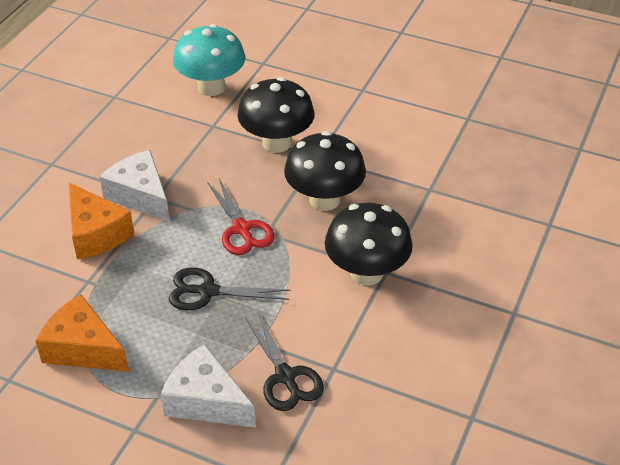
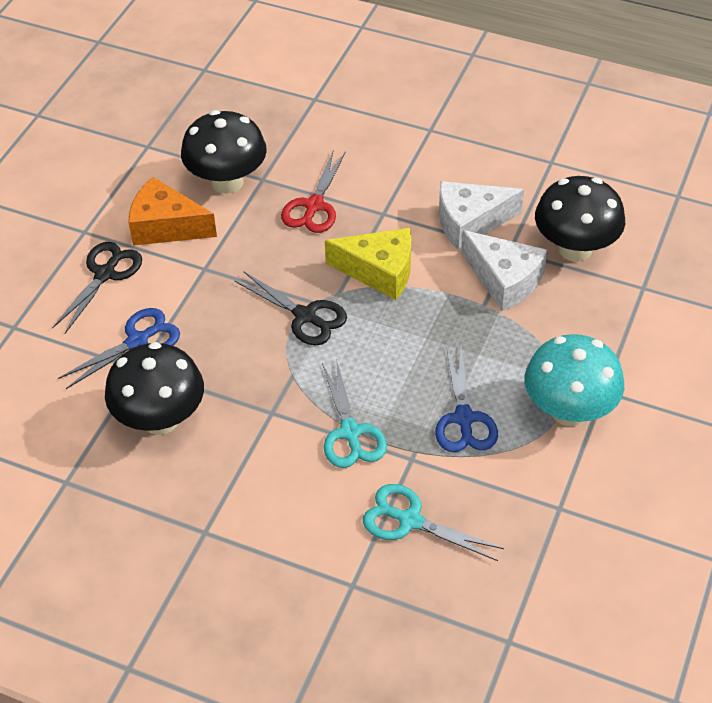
blue scissors: none = 0 -> [58,308,180,389] [435,346,498,452] = 2
orange cheese: [35,295,129,372] [69,182,134,260] = 2 -> [128,177,217,245] = 1
turquoise scissors: none = 0 -> [322,359,387,468] [363,484,504,561] = 2
yellow cheese: none = 0 -> [325,228,411,300] = 1

